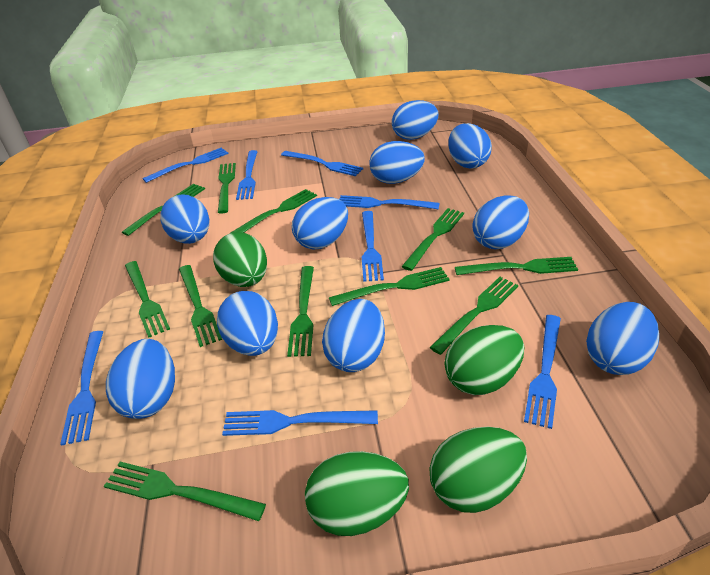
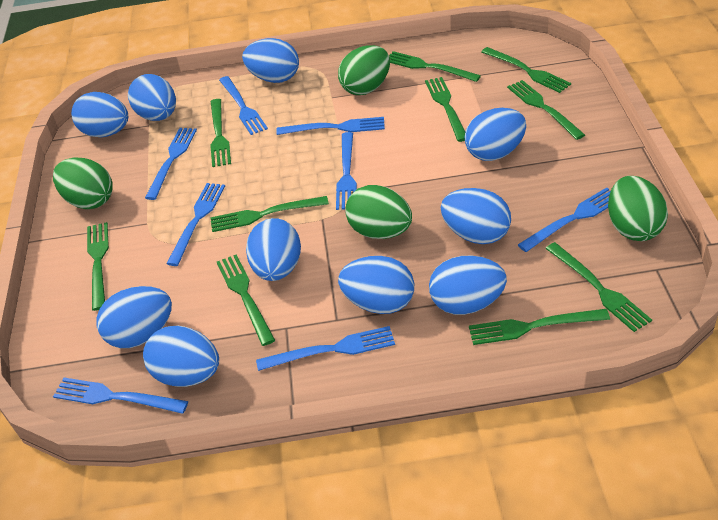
green fork: [104,462,266,521] [122,184,205,236] [125,261,170,338] [179,265,222,347] [218,163,236,214] [231,189,317,233] [287,266,314,357] [329,267,450,306] [401,208,464,271] [430,277,518,355] [455,257,578,275] = 11 -> [87,222,109,311] [210,99,231,167] [210,196,329,232] [217,255,275,346] [389,51,481,82] [425,77,465,142] [469,309,610,345] [481,47,571,93] [507,80,585,140] [545,242,652,332] = 10

